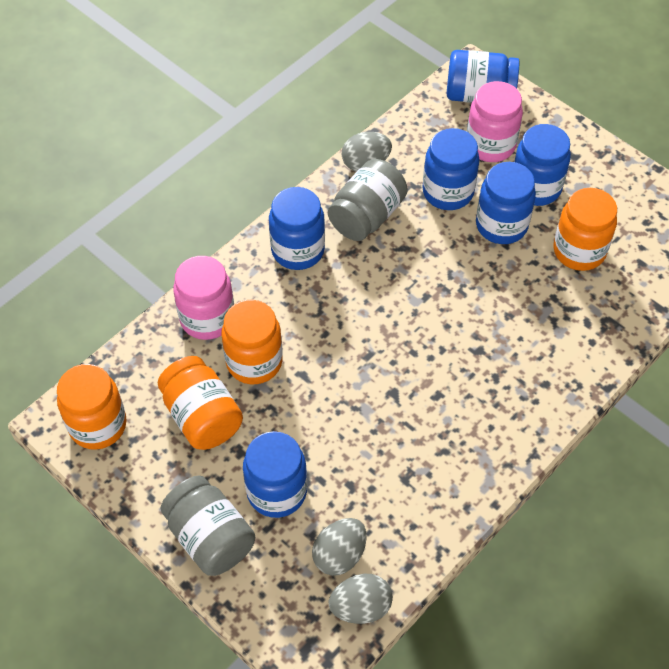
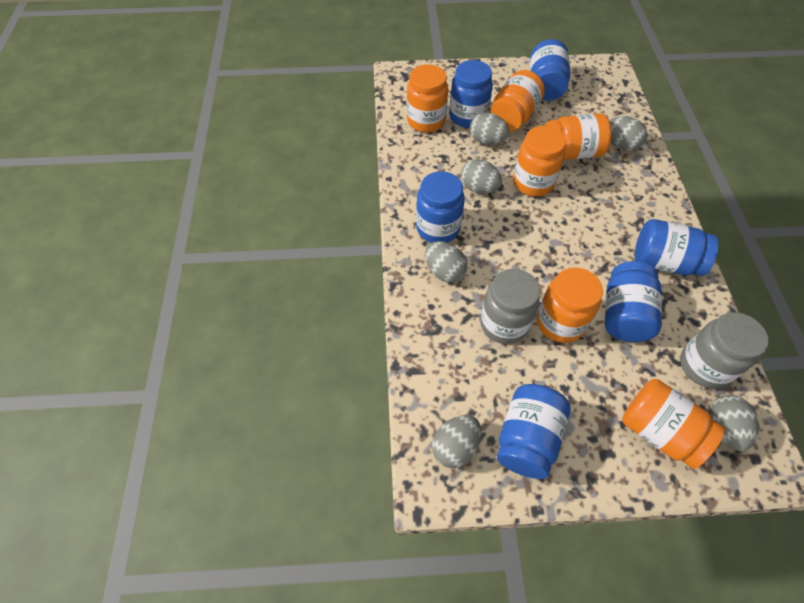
grey egg: [312,518,367,576] [329,574,393,624] [342,132,392,172] = 3 -> [425,241,467,283] [432,415,481,468] [461,159,502,193] [470,112,509,145] [610,116,648,151] [709,395,759,451] = 6
orange jar: [57,364,127,450] [158,356,243,450] [221,300,283,384] [553,188,617,271] = 4 -> [407,64,448,133] [490,70,545,132] [513,126,566,197] [537,267,603,343] [545,114,612,160] [622,379,725,469] = 6
pink jar: [173,256,234,340] [467,81,523,162] = 2 -> none = 0

